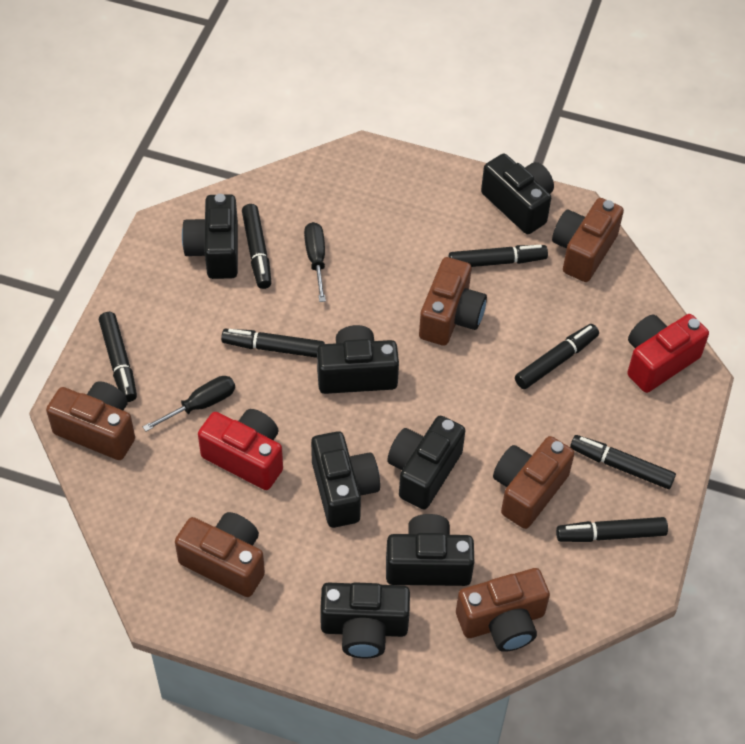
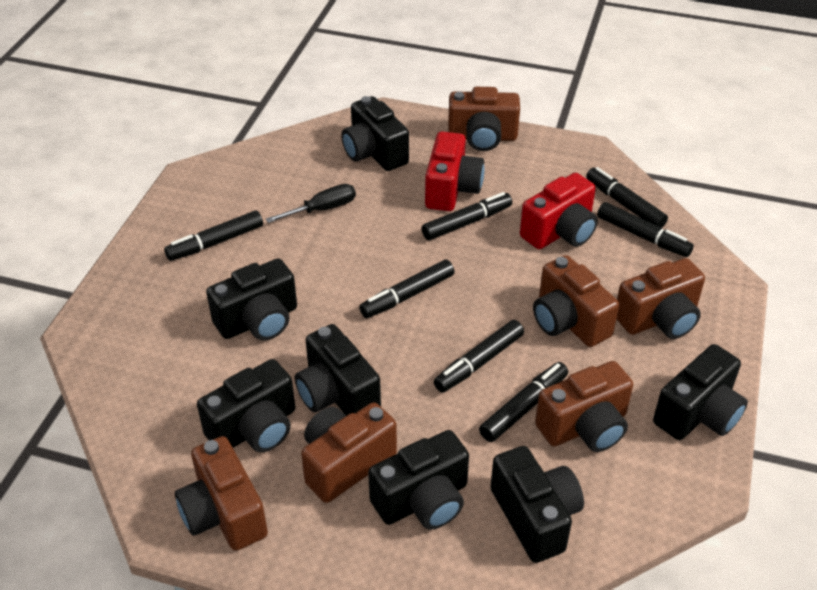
black screwdriver: [143,376,235,432] [304,222,326,302] = 2 -> [266,184,356,223] = 1

